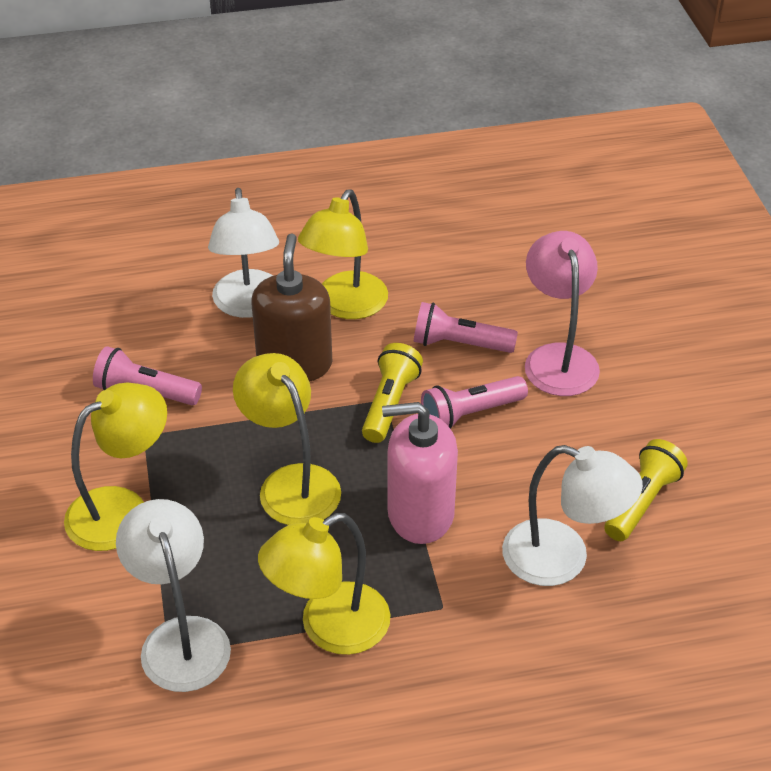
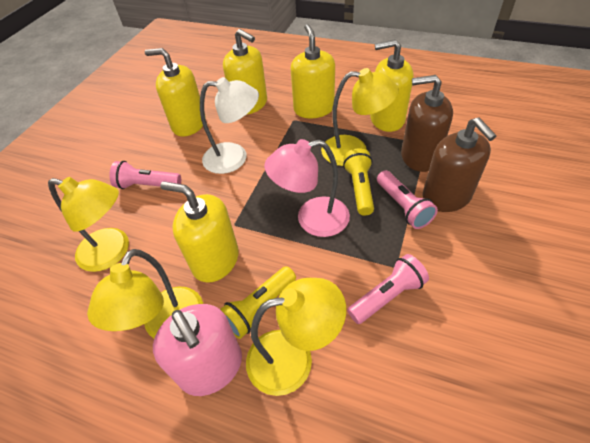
brown soap dispenser: [251,234,332,382] = 1 -> [401,75,453,172] [423,117,496,212] = 2
white lamp: [116,499,231,692] [208,188,279,318] [502,445,643,586] = 3 -> [200,77,259,174] = 1
yellow soap dispenser: none = 0 -> [145,48,206,137] [160,181,239,282] [223,29,267,115] [290,24,335,118] [370,39,414,132] = 5

